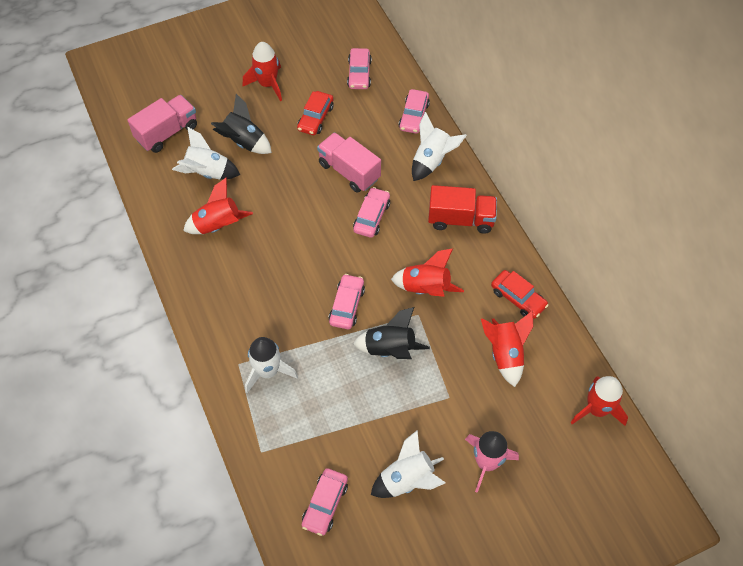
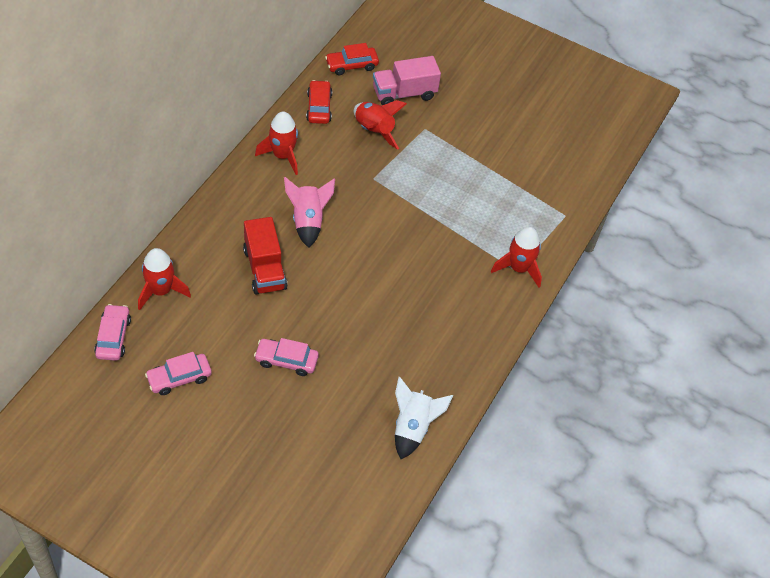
black rocket: [211,94,272,154] [353,307,430,359] = 2 -> none = 0
pink car: [302,468,348,536] [329,274,365,329] [347,48,372,89] [353,187,390,238] [399,89,430,134] = 5 -> [94,304,131,361] [145,352,212,395] [254,338,319,376] = 3
pink truck: [127,95,197,153] [317,132,381,193] = 2 -> [373,56,441,105] = 1
red rocket: [183,177,253,234] [243,42,282,101] [391,248,464,297] [481,311,533,387] [570,376,628,426] = 5 -> [138,248,191,310] [255,112,298,175] [354,100,407,150] [491,227,542,288] = 4
white rocket: [172,127,240,180] [245,337,298,393] [371,430,445,498] [412,112,467,181] = 4 -> [395,377,453,459] = 1

